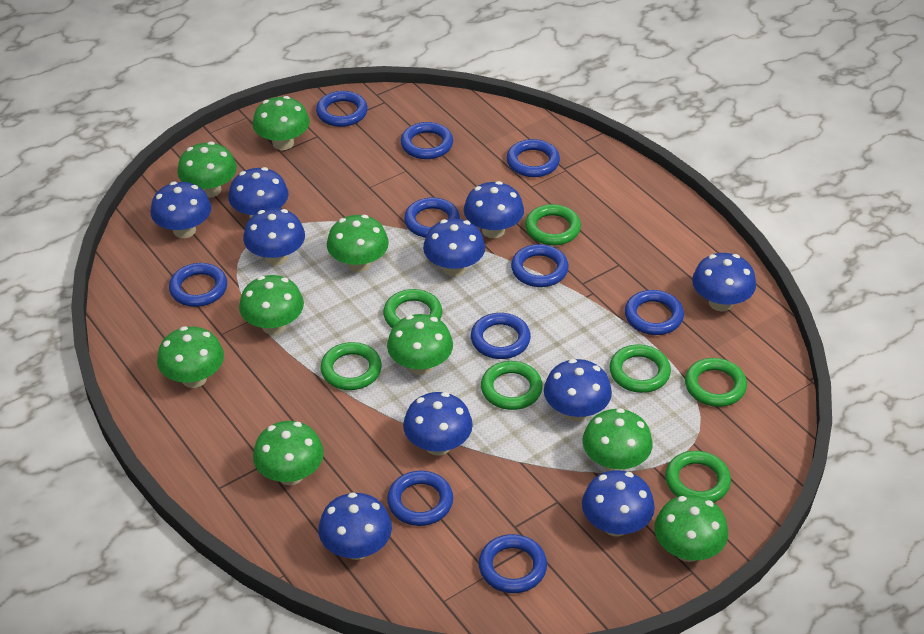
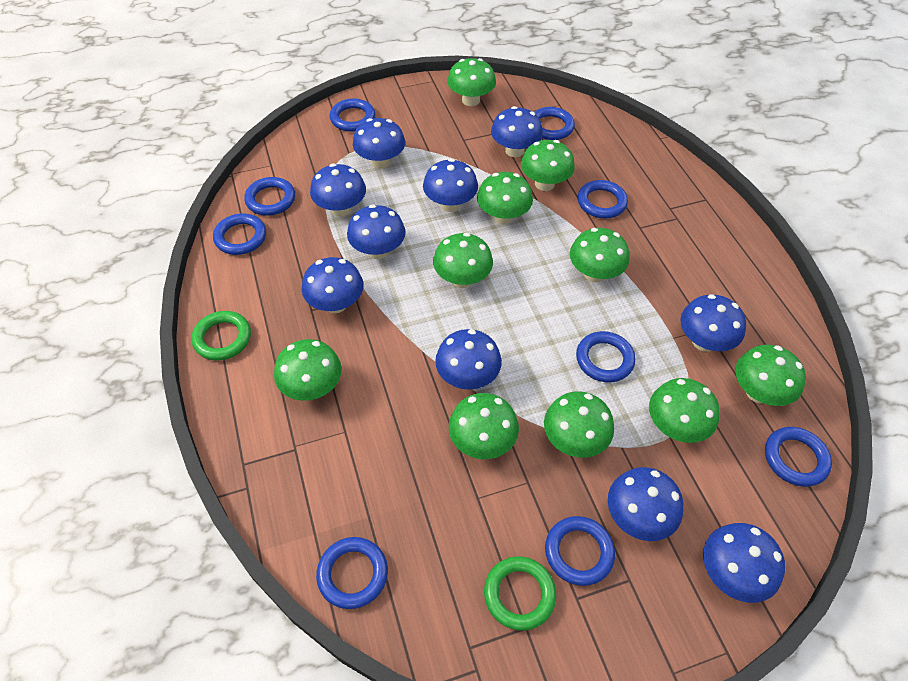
blue ring: [169,263,227,307] [316,91,368,127] [387,471,453,526] [401,122,453,159] [404,197,460,238] [471,313,531,359] [479,534,547,593] [506,139,560,177] [511,244,569,287] [625,290,684,335] = 10 -> [213,214,266,255] [244,177,295,216] [316,537,388,609] [329,98,375,132] [535,107,575,140] [545,516,615,586] [576,331,636,382] [578,180,628,219] [765,427,832,487] = 9
green mushroom: [157,326,224,388] [177,142,237,198] [239,275,304,335] [253,96,310,150] [253,421,324,485] [327,215,389,272] [387,314,453,375] [582,408,653,471] [654,495,728,562] = 9 -> [274,339,342,401] [433,233,493,288] [447,58,496,106] [449,393,519,459] [477,172,533,224] [521,140,575,191] [544,391,614,458] [570,228,630,283] [649,378,720,443] [735,345,806,406] = 10
green ring: [320,342,382,390] [383,289,442,328] [481,361,543,410] [525,204,581,245] [609,345,671,393] [665,451,731,503] [685,358,747,407] = 7 -> [191,311,251,361] [484,556,556,630] = 2

